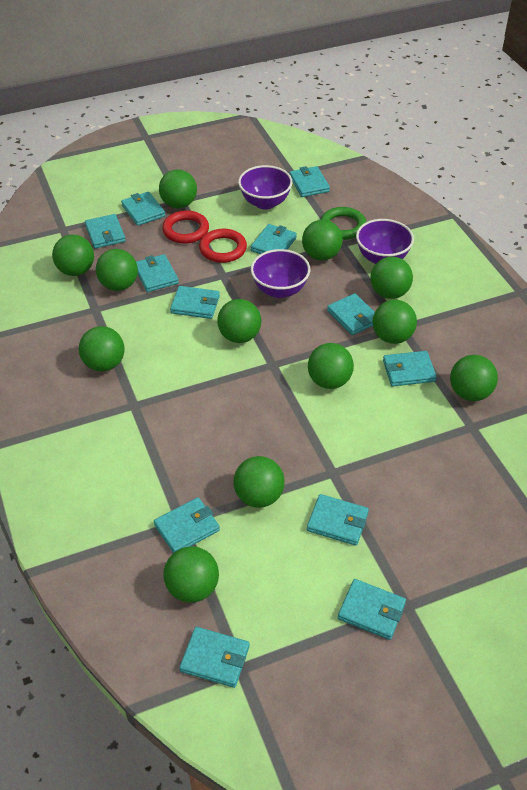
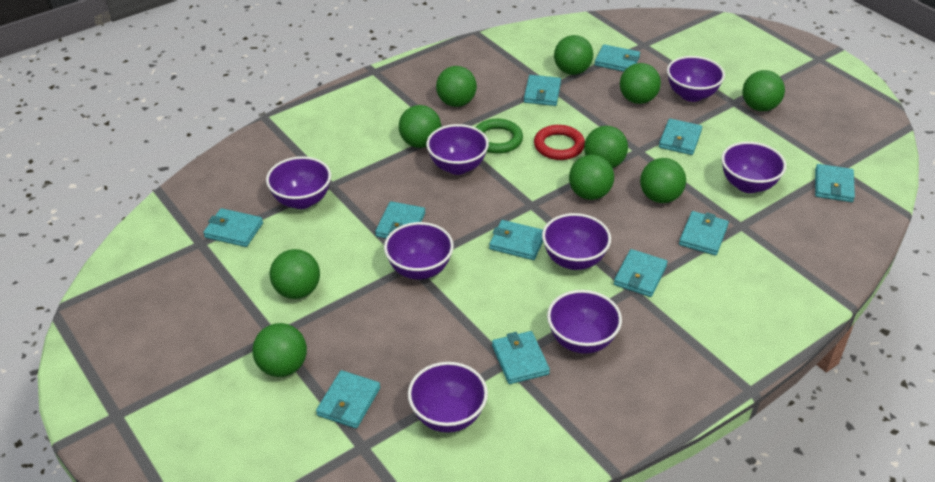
green ball: [52,235,94,276] [79,326,125,372] [96,249,138,291] [159,169,197,208] [163,546,219,603] [217,299,261,343] [233,456,285,508] [302,220,343,261] [308,343,354,389] [370,256,413,299] [372,300,417,344] [450,355,498,401] = 12 -> [253,323,307,377] [270,249,320,299] [399,105,441,148] [436,66,477,107] [554,35,593,75] [569,155,614,200] [584,126,628,168] [620,63,661,104] [640,158,686,203] [742,70,785,111] = 10
purple bowl: [238,165,293,210] [251,249,310,298] [356,219,414,264] = 3 -> [266,156,331,209] [384,222,454,280] [408,362,488,433] [426,124,489,175] [542,213,611,270] [547,290,622,354] [667,56,725,102] [721,142,786,193] = 8
red ring: [162,211,209,244] [199,229,247,263] = 2 -> [534,125,585,160] = 1
turquoise wallet: [85,214,126,249] [121,192,165,226] [136,254,179,292] [154,497,220,553] [170,286,220,319] [179,627,249,688] [251,224,297,254] [290,166,330,197] [307,494,369,546] [327,293,375,335] [338,579,406,640] [383,351,437,387] = 12 -> [203,208,263,247] [316,370,380,429] [375,201,425,238] [489,220,543,260] [492,331,550,384] [524,75,561,106] [594,44,640,72] [614,249,668,297] [659,119,702,155] [679,211,729,255] [815,164,855,202] = 11

